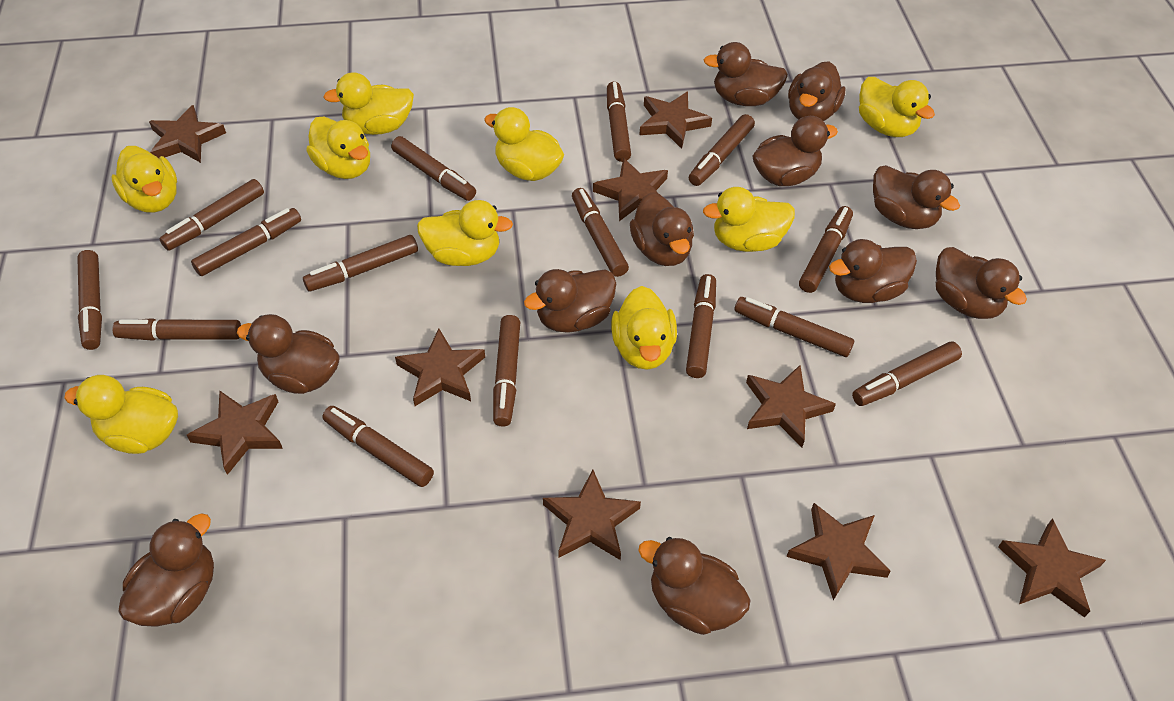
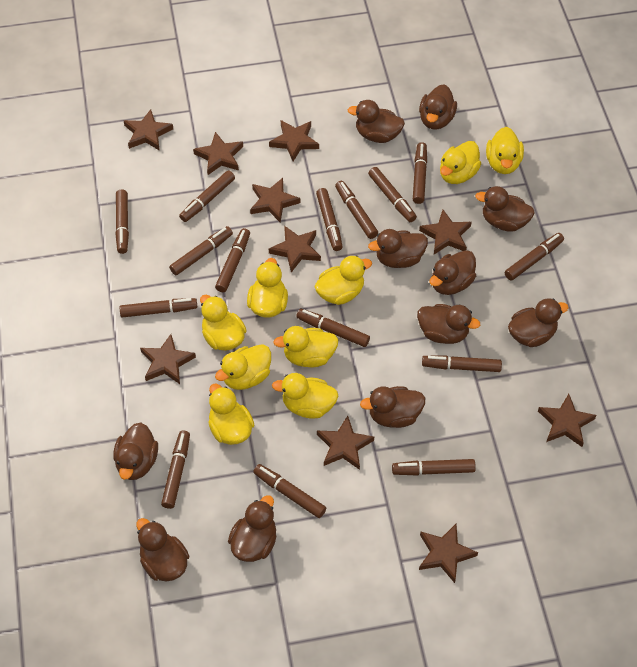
brown star: [149,105,226,163] [187,391,283,475] [395,328,485,406] [543,470,641,560] [593,158,668,221] [639,91,712,149] [746,365,836,447] [786,503,891,600] [998,518,1106,617] = 9 -> [124,109,173,151] [140,334,196,384] [193,132,243,175] [250,178,301,223] [269,120,319,161] [269,226,321,272] [317,416,374,470] [419,210,472,254] [419,524,478,583] [538,394,596,447] = 10

